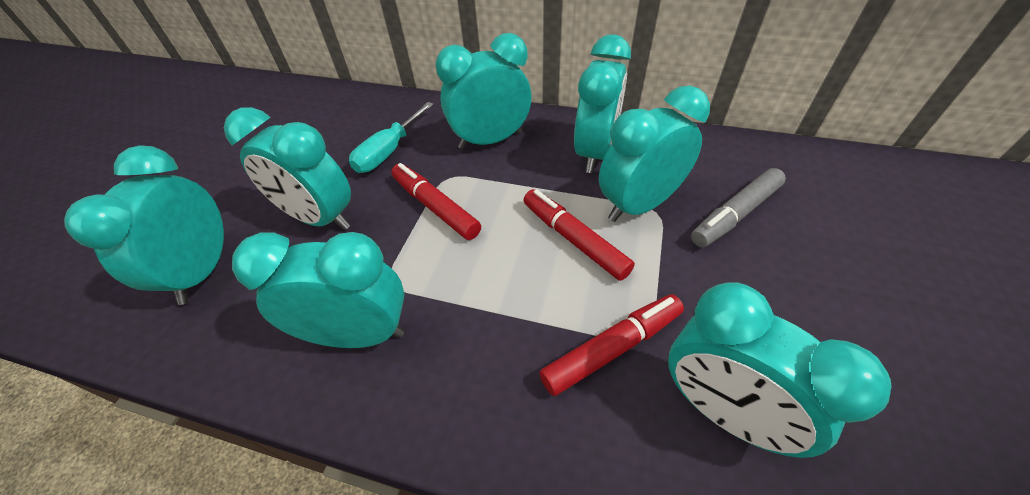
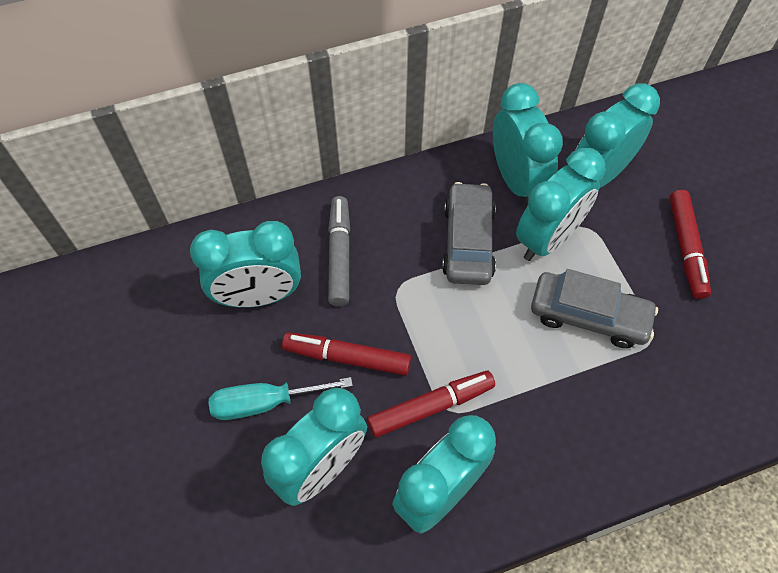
grey car: none = 0 -> [442,182,496,285] [531,269,658,348] = 2
turquoise clock: [64,145,225,305] [224,107,351,230] [232,232,405,348] [435,33,531,150] [574,34,631,173] [599,85,710,222] [668,282,891,458] = 7 -> [190,221,301,308] [261,388,367,506] [392,415,496,534] [493,83,563,206] [516,148,606,261] [576,83,660,188] = 6

